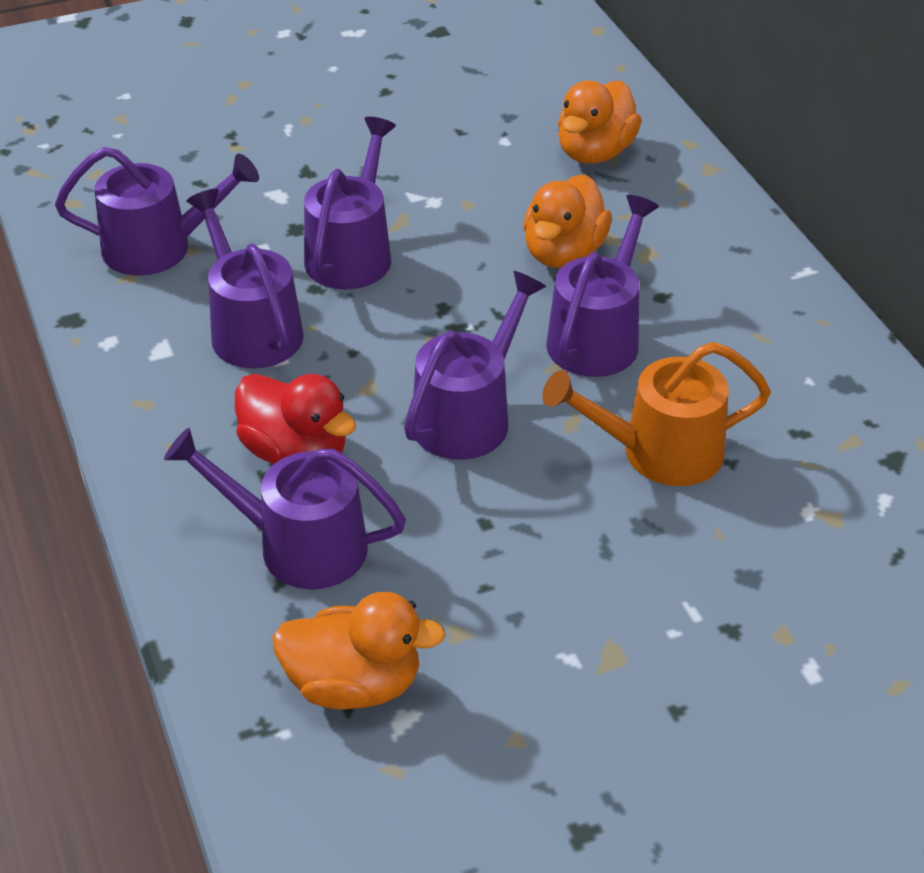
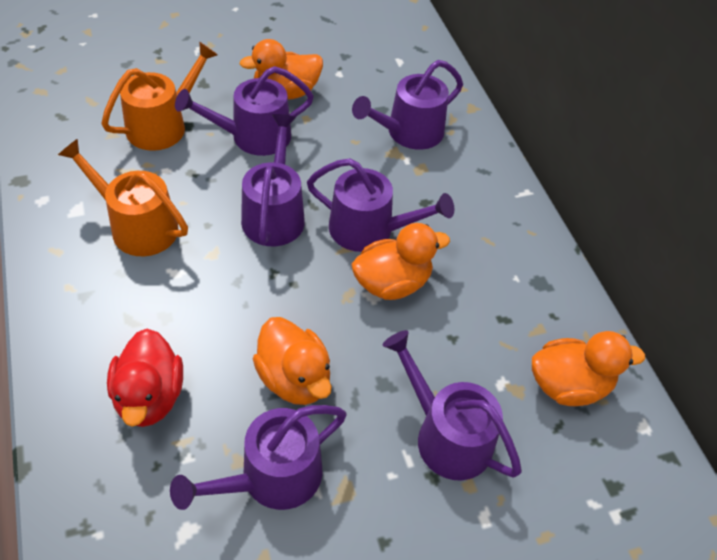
orange duck: [272,592,446,710] [523,174,612,268] [558,80,642,164] = 3 -> [240,39,323,100] [253,317,332,405] [351,223,450,300] [532,331,645,406] = 4
orange watering can: [542,342,771,486] = 1 -> [58,139,188,256] [101,42,218,151] = 2

